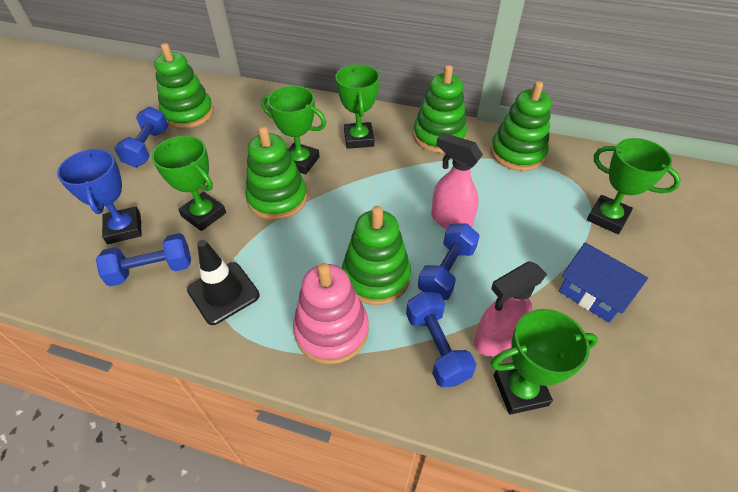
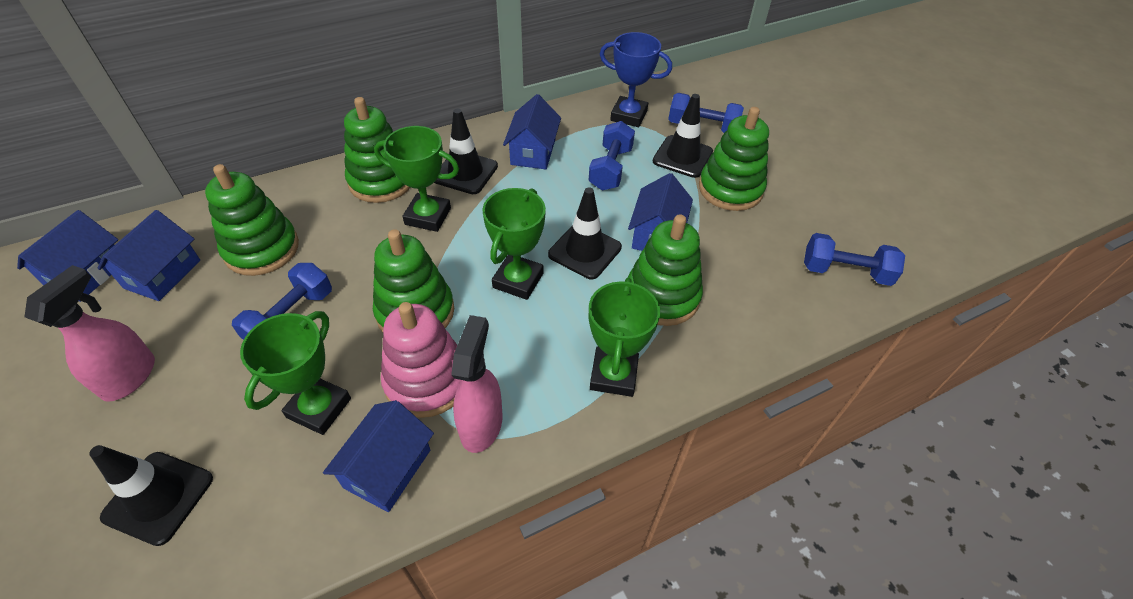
black traffic cone: [187,240,260,325] = 1 -> [89,445,213,546] [434,109,498,194] [548,187,622,279] [653,94,713,178] = 4
blue house: [559,242,648,323] = 1 -> [17,210,118,302] [98,210,200,301] [323,400,434,512] [503,94,561,169] [628,173,693,251] = 5
green trophy: [152,136,226,231] [261,86,326,174] [335,64,380,149] [490,309,598,415] [587,138,681,234] = 5 -> [240,311,351,435] [374,126,459,232] [482,188,546,300] [589,278,660,397] = 4

